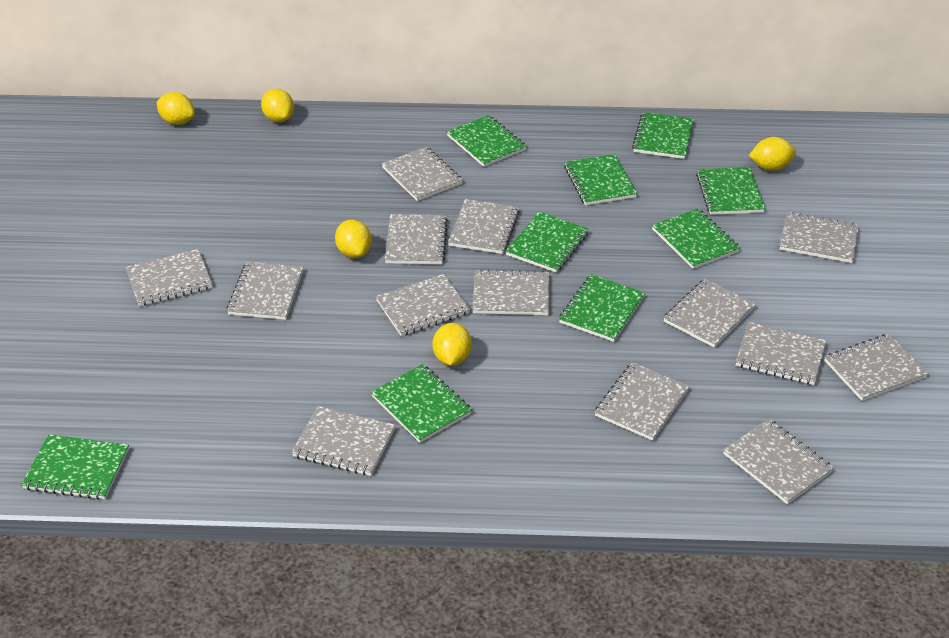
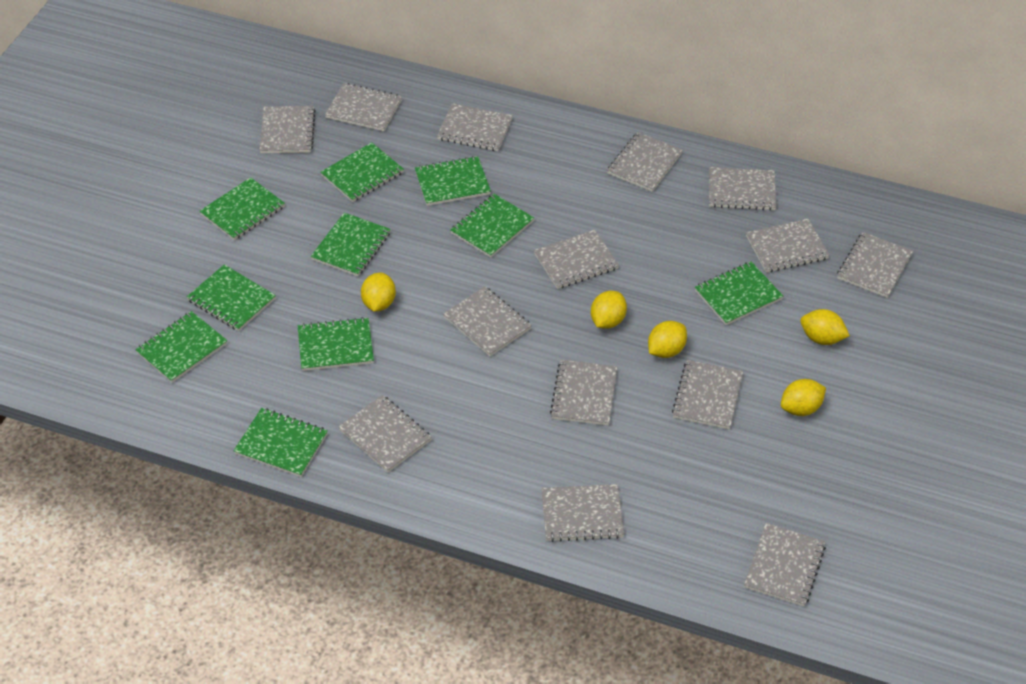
green notebook: [21,434,129,500] [371,364,472,443] [447,115,527,167] [506,212,589,273] [559,274,645,342] [564,154,637,205] [632,112,694,159] [652,208,740,269] [696,167,765,215] = 9 -> [135,311,227,383] [186,264,276,331] [200,177,285,240] [234,408,328,477] [298,317,374,371] [311,213,391,276] [321,142,404,202] [415,156,491,206] [450,194,534,258] [695,261,783,325] = 10

